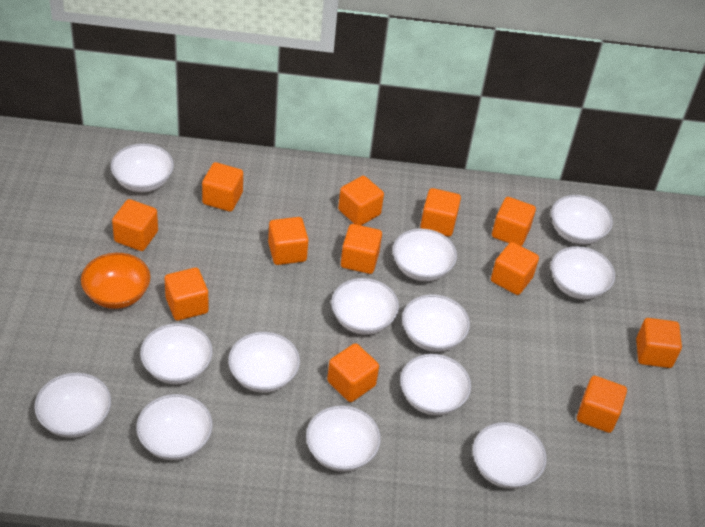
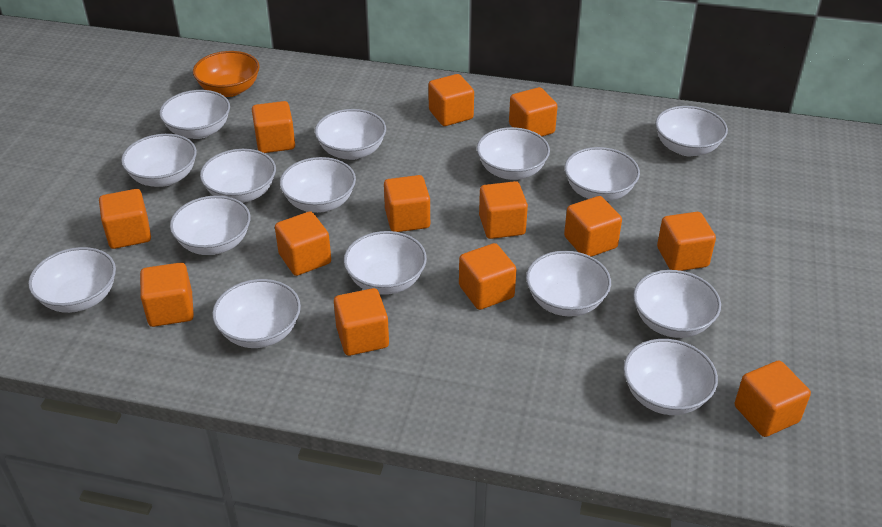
orange cube: [112,199,158,251] [165,268,209,321] [202,162,243,212] [268,217,309,265] [327,343,379,402] [338,176,384,226] [341,224,382,274] [420,188,461,237] [491,242,539,295] [492,197,536,246] [577,376,627,433] [636,318,682,368] = 12 -> [99,189,151,249] [140,262,194,327] [252,101,295,153] [275,211,331,276] [334,288,389,356] [384,175,430,232] [428,74,474,126] [459,243,517,310] [479,181,528,239] [509,87,558,136] [564,196,622,257] [657,212,716,271] [735,361,811,437] = 13
white bowl: [34,373,111,438] [110,144,174,192] [136,394,213,460] [140,323,213,384] [228,332,300,393] [306,405,381,472] [331,278,399,335] [392,229,457,281] [400,354,471,415] [402,295,470,352] [473,422,547,489] [551,195,613,245] [551,246,615,300] = 13 -> [28,247,116,313] [121,134,197,187] [159,90,230,139] [170,196,250,255] [200,149,276,203] [212,279,301,348] [280,157,356,213] [315,109,386,160] [344,231,427,295] [477,127,550,180] [526,251,611,317] [564,147,640,201] [623,339,718,415] [633,270,721,338] [655,106,728,156] = 15

